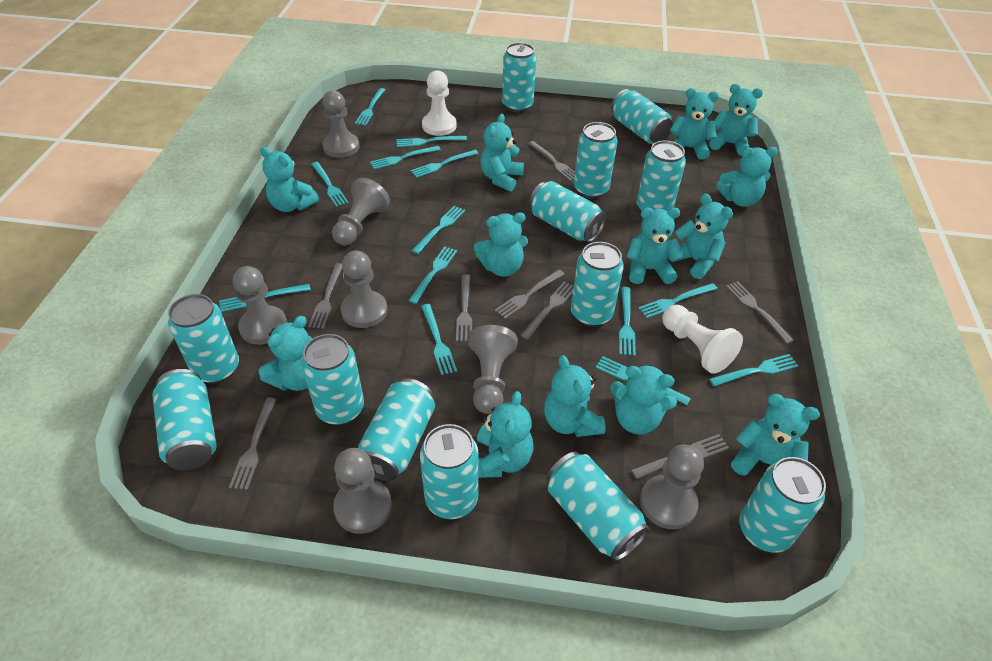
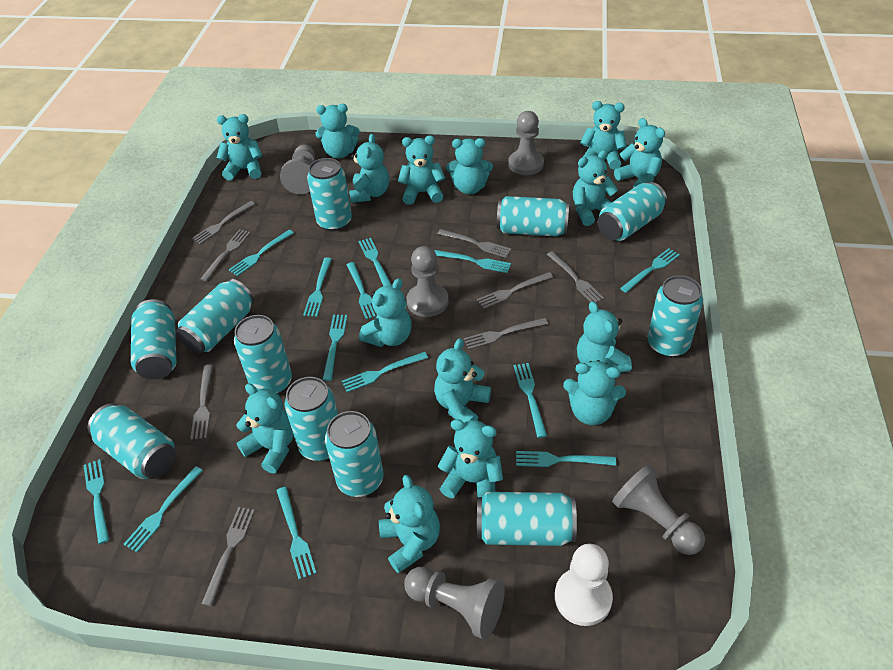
grey pawn: [233,266,288,345] [322,90,359,158] [332,178,390,246] [333,448,392,534] [341,251,387,328] [468,325,517,414] [640,444,704,530] = 7 -> [280,144,315,194] [404,567,505,639] [407,246,449,317] [508,111,544,175] [612,464,705,555] = 5
turquoise can: [152,369,217,470] [168,294,239,383] [301,334,364,425] [358,378,435,481] [420,424,479,519] [502,42,536,113] [529,181,606,242] [546,452,650,561] [571,242,624,327] [574,122,617,199] [611,89,673,144] [637,141,686,212] [739,457,826,553] = 13 -> [88,403,176,479] [131,299,177,380] [176,279,254,354] [234,315,292,394] [285,377,338,461] [307,158,352,232] [325,411,383,497] [477,492,577,546] [497,196,569,237] [598,182,667,241] [648,275,703,358] = 11
turquoise teddy bear: [259,316,313,391] [260,147,319,212] [474,212,528,277] [477,391,533,478] [480,114,524,192] [544,355,606,437] [610,365,677,435] [627,207,683,284] [668,194,733,279] [670,88,719,160] [709,84,763,156] [716,147,778,207] [731,394,820,476] = 13 -> [217,114,262,181] [236,383,294,473] [315,104,360,159] [349,134,389,203] [359,278,412,347] [379,475,440,573] [398,136,445,205] [434,338,491,422] [438,419,503,498] [446,138,493,194] [563,360,626,425] [573,150,618,226] [577,301,632,373] [580,101,627,169] [614,118,665,188] = 15
white pawn: [422,70,457,136] [662,305,743,374] = 2 -> [555,544,613,626] = 1

